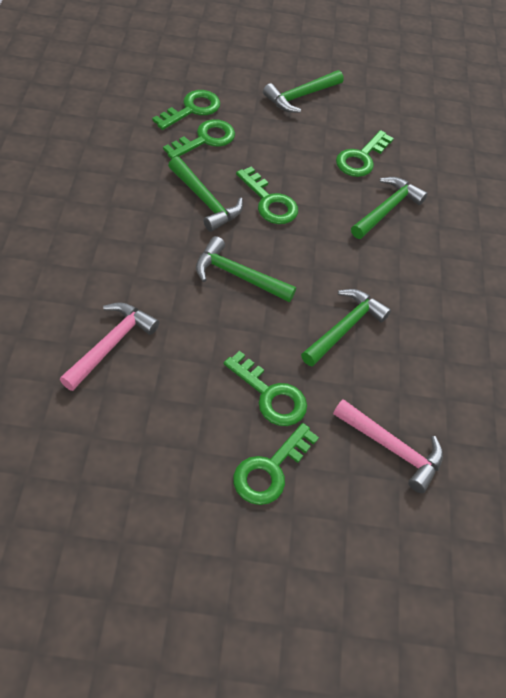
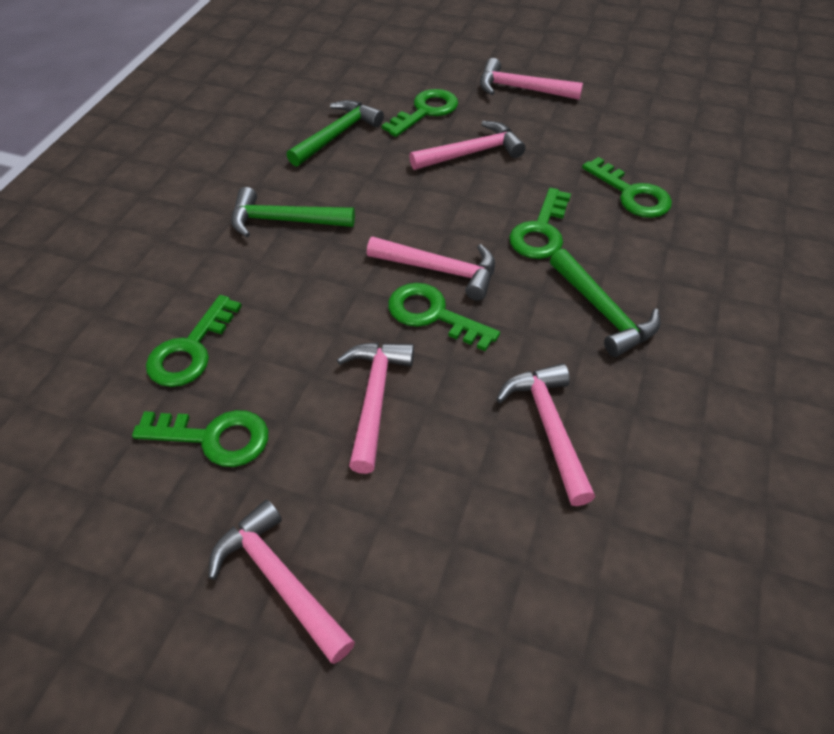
green hammer: [168,156,243,232] [196,236,296,302] [263,70,344,113] [301,289,391,367] [351,177,428,239] = 5 -> [231,187,355,237] [287,100,384,167] [550,249,660,357] = 3
pink hammer: [60,302,159,391] [333,399,443,493] = 2 -> [208,500,355,664] [337,342,414,474] [367,237,495,301] [409,121,526,170] [480,58,583,100] [496,363,595,506] = 6

